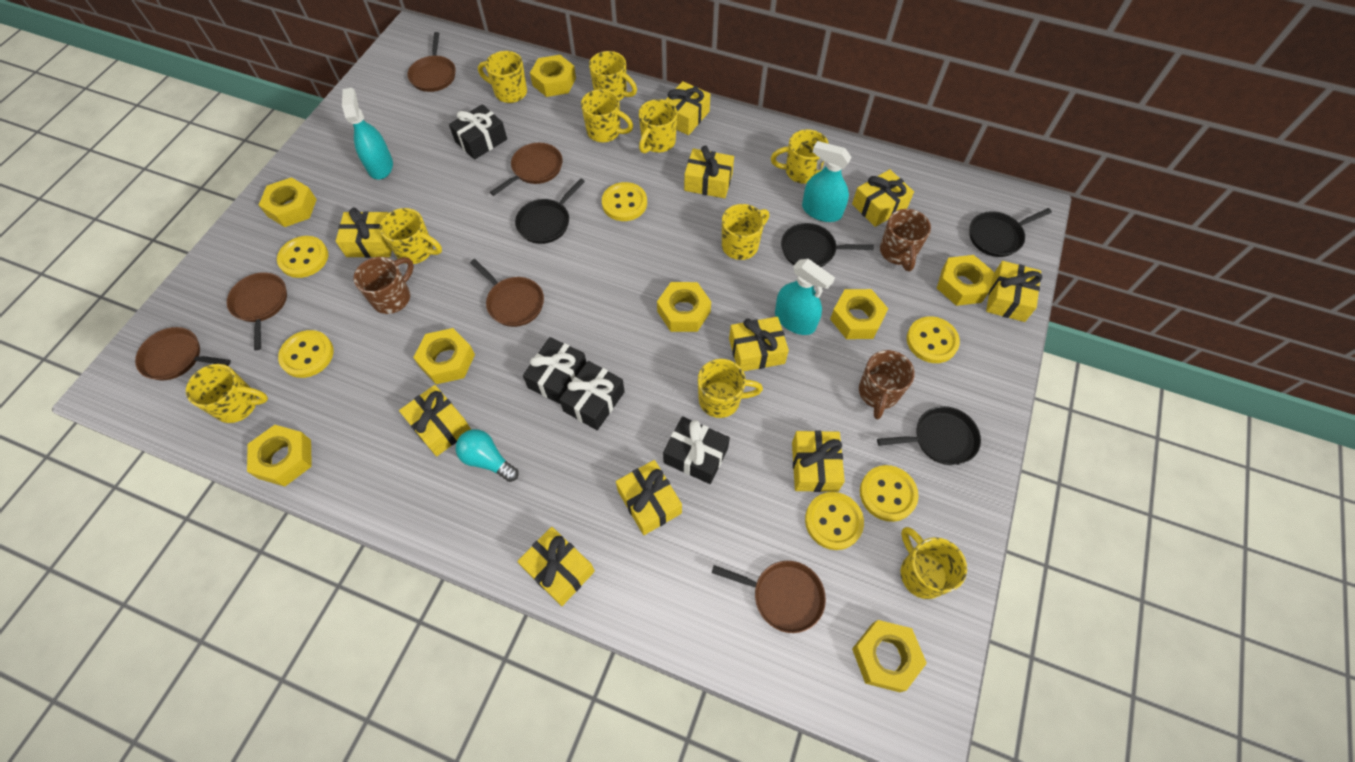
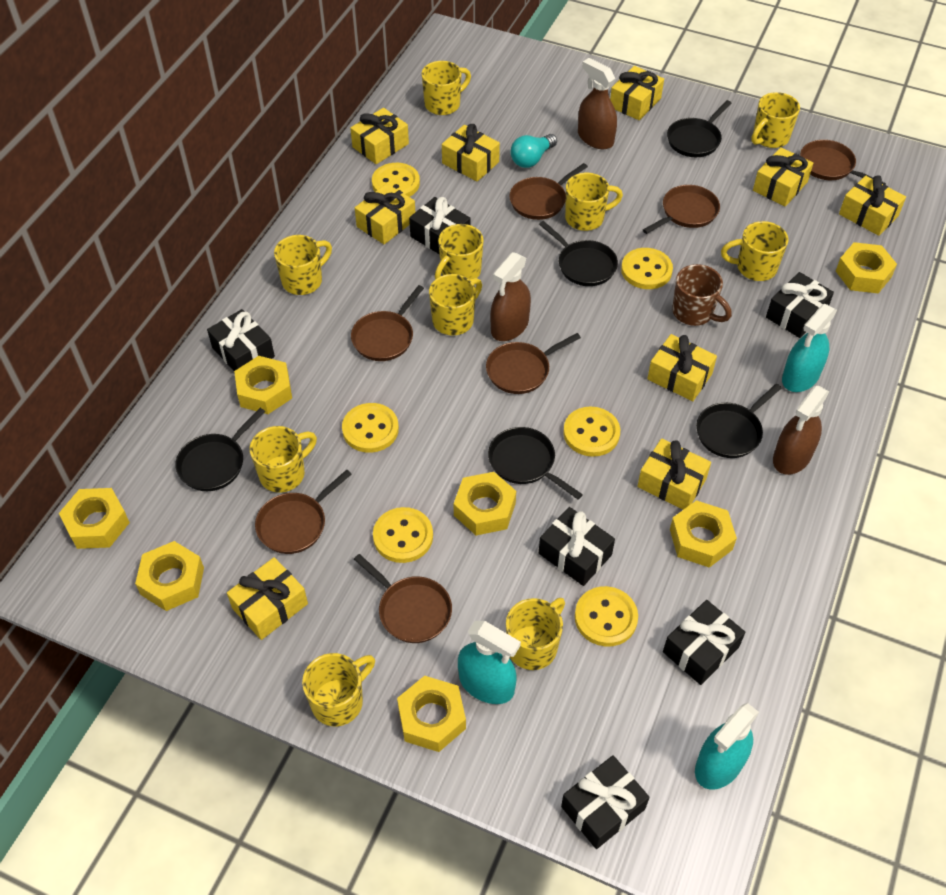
black gift: [449,104,507,160] [523,337,587,404] [559,361,625,430] [663,416,730,484] = 4 -> [207,309,275,371] [409,197,471,255] [539,507,615,586] [561,755,650,849] [663,600,745,685] [766,272,834,338] = 6
black pan: [515,178,585,244] [781,223,874,267] [877,406,981,465] [970,208,1052,257] = 4 -> [175,408,265,491] [488,427,583,499] [539,221,618,286] [667,100,731,157] [696,384,781,458] = 5
brown mug: [354,257,414,314] [859,350,915,420] [880,209,931,271] = 3 -> [672,264,732,326] = 1
brown pan: [135,327,231,380] [227,272,287,350] [407,32,455,92] [470,259,544,327] [490,143,562,196] [712,561,826,633] = 6 -> [255,470,352,554] [351,285,424,361] [354,554,452,643] [486,333,581,394] [509,163,588,220] [643,185,720,234] [800,140,886,184] = 7
brown spray bottle: none = 0 -> [491,252,531,341] [578,58,617,149] [773,386,829,475] = 3
yellow gift: [336,208,392,258] [399,385,471,456] [518,527,595,606] [616,460,682,535] [666,81,710,135] [684,146,734,198] [729,317,789,372] [792,430,845,492] [852,169,914,227] [986,261,1042,322] = 10 -> [227,557,308,640] [350,108,409,164] [355,183,415,244] [442,124,500,182] [610,66,664,120] [637,438,711,510] [647,334,717,401] [753,147,813,206] [839,176,906,236] = 9
yellow nut: [247,425,312,486] [259,177,317,227] [413,328,475,384] [530,55,576,97] [657,282,711,332] [830,289,888,339] [852,620,927,692] [937,255,994,306] = 8 -> [59,488,130,549] [135,541,204,611] [234,356,292,414] [397,676,466,752] [454,472,516,535] [670,500,737,568] [836,242,897,293] = 7

